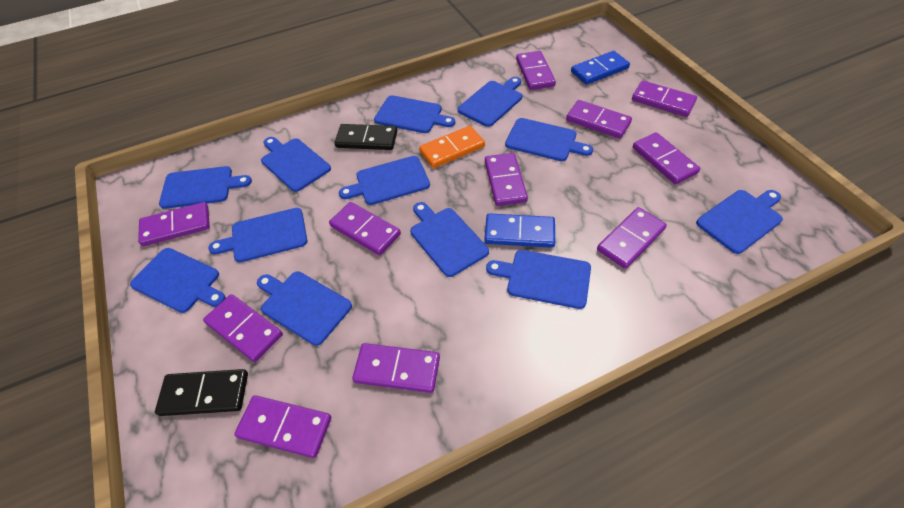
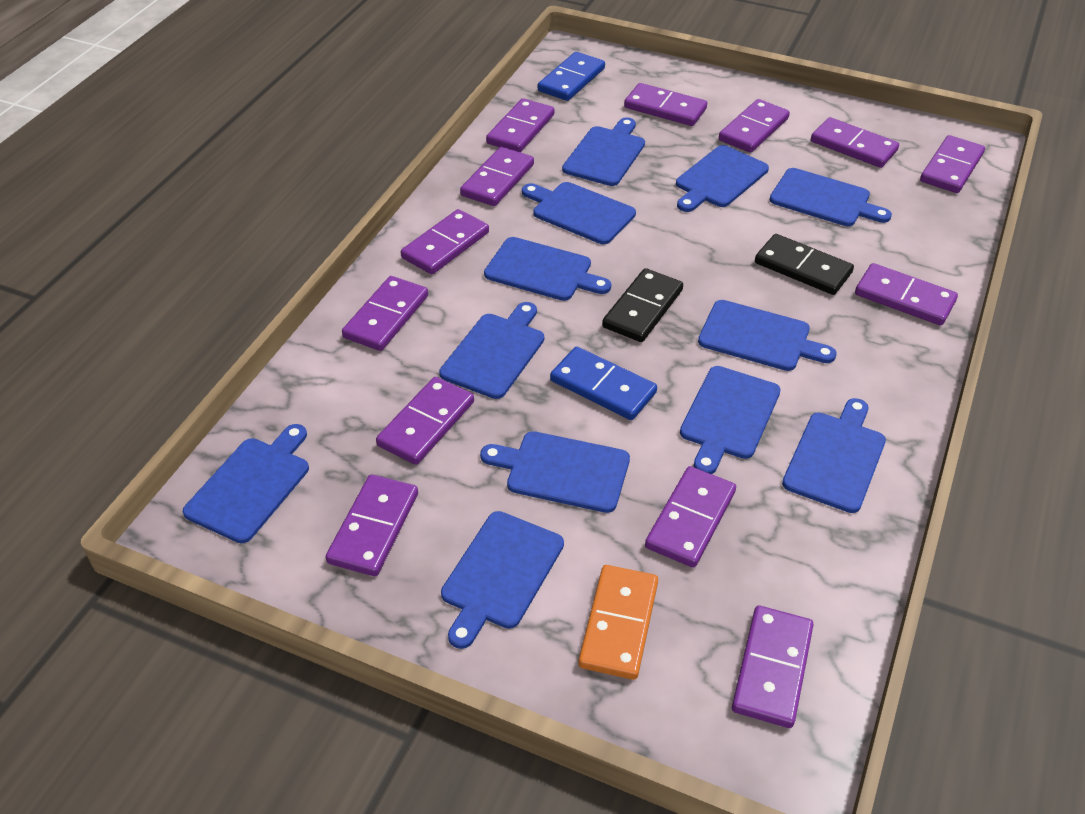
purple domino: [138,202,210,246] [203,294,283,362] [234,395,331,458] [329,202,401,255] [352,343,440,393] [485,153,528,206] [516,51,556,90] [566,100,632,139] [597,207,667,269] [632,81,697,117] [633,132,700,185] = 11 -> [326,474,418,576] [342,276,428,351] [376,377,474,465] [401,209,489,274] [460,147,534,206] [486,98,555,152] [624,83,707,126] [645,466,736,568] [719,99,790,153] [732,606,814,728] [811,117,899,168] [855,263,958,325] [920,135,985,193] = 13

